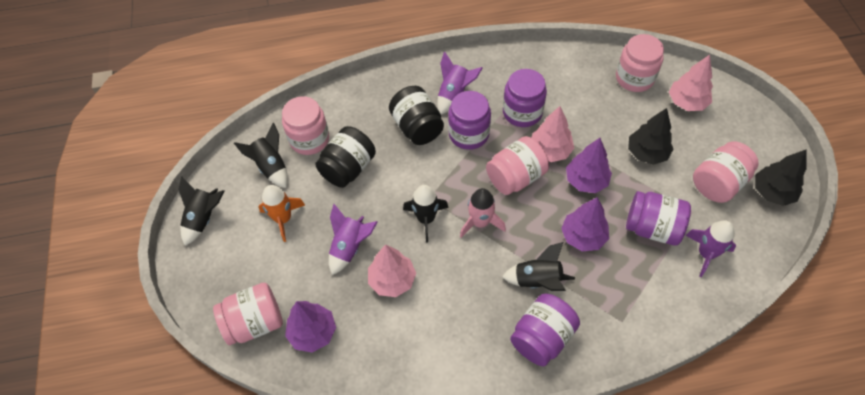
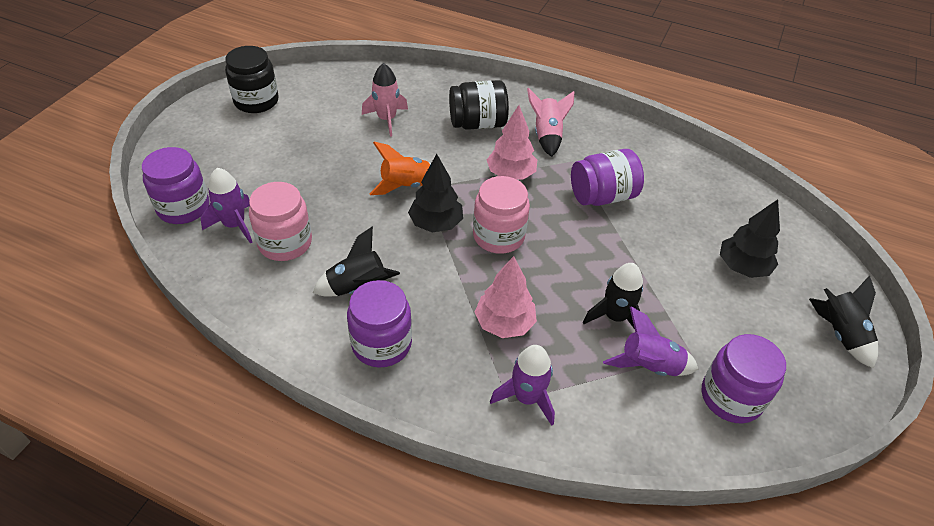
black rocket: [178,176,224,246] [234,123,288,188] [403,185,449,243] [502,242,575,291] = 4 -> [313,227,400,297] [583,263,643,329] [809,276,878,368] = 3
pink jar: [213,282,283,345] [282,96,329,155] [486,136,549,195] [616,34,664,92] [693,141,759,203] = 5 -> [249,182,312,261] [473,176,530,254] = 2
pink rocket: [460,188,506,238] = 1 -> [362,63,408,137] [527,88,574,157] = 2
pink tree: [368,245,416,297] [532,106,574,162] [669,55,713,111] = 3 -> [475,256,537,338] [487,105,537,180] = 2
purple tree: [285,301,336,353] [561,197,609,251] [566,138,612,193] = 3 -> none = 0

